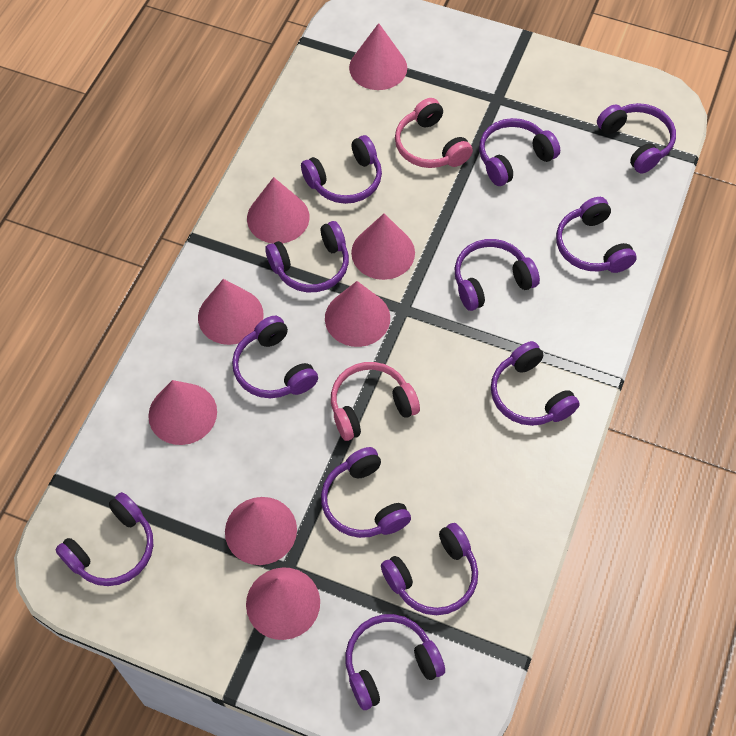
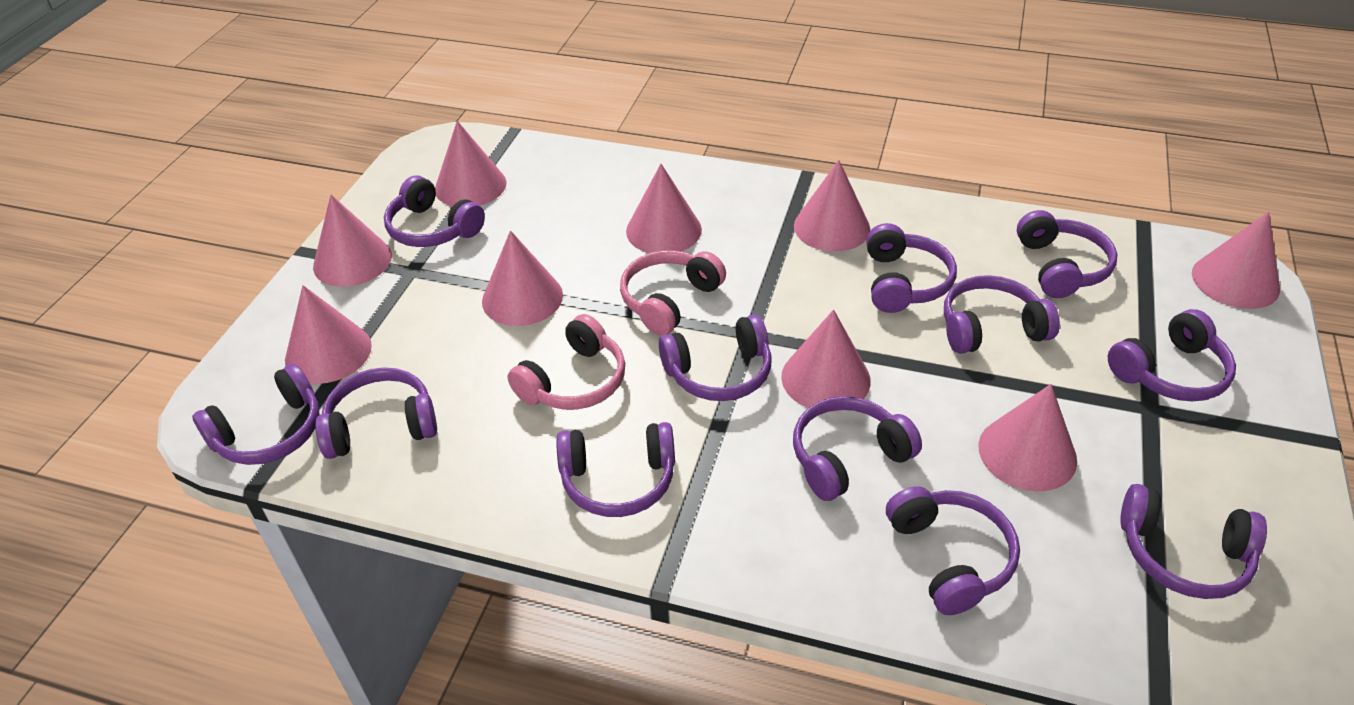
pink cone: [148,380,217,445] [198,279,264,345] [225,497,297,565] [246,567,320,640] [247,177,310,244] [325,281,390,347] [349,23,407,90] [351,213,415,280] = 8 -> [285,285,372,384] [313,195,392,287] [435,121,507,206] [482,230,563,326] [626,164,702,253] [781,310,871,412] [794,160,870,252] [979,384,1077,491] [1192,212,1280,309] = 9

